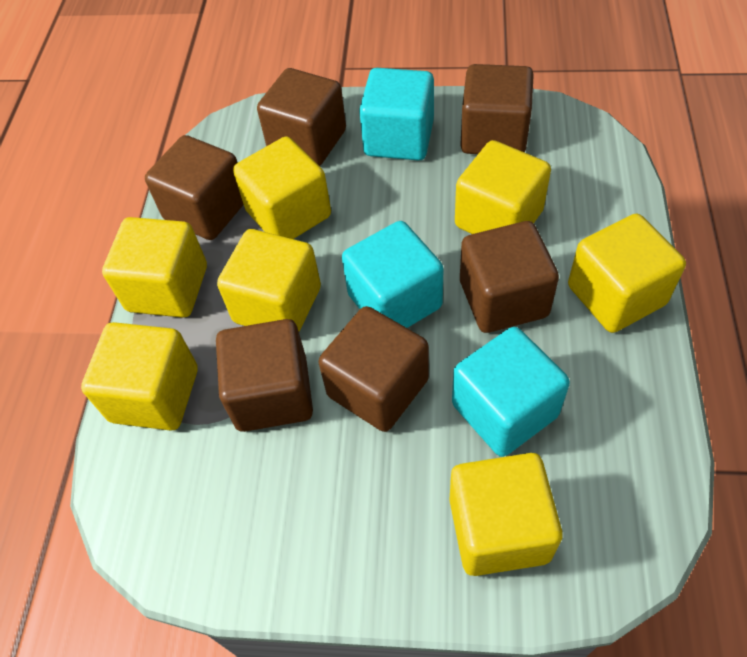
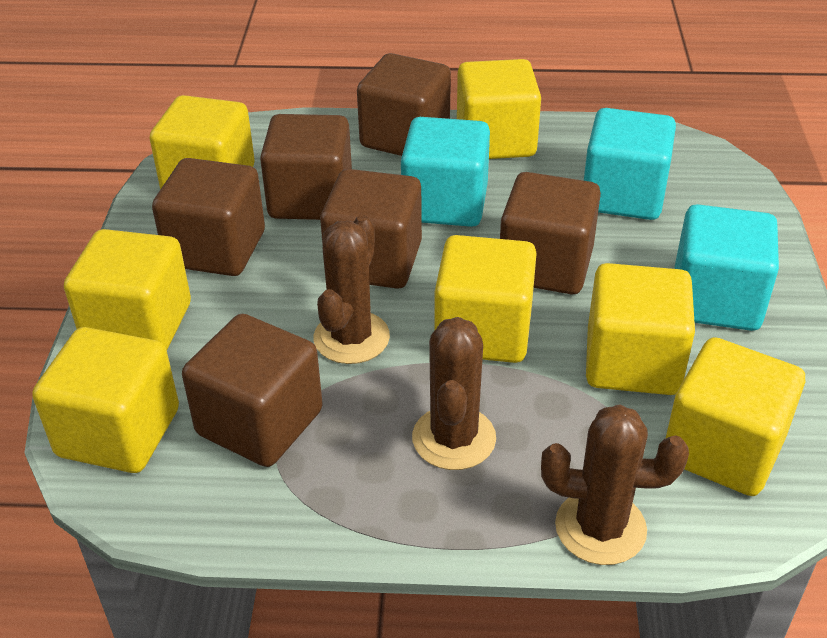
brown cactus: none = 0 -> [314,215,390,364] [412,317,496,470] [541,404,689,565] = 3

